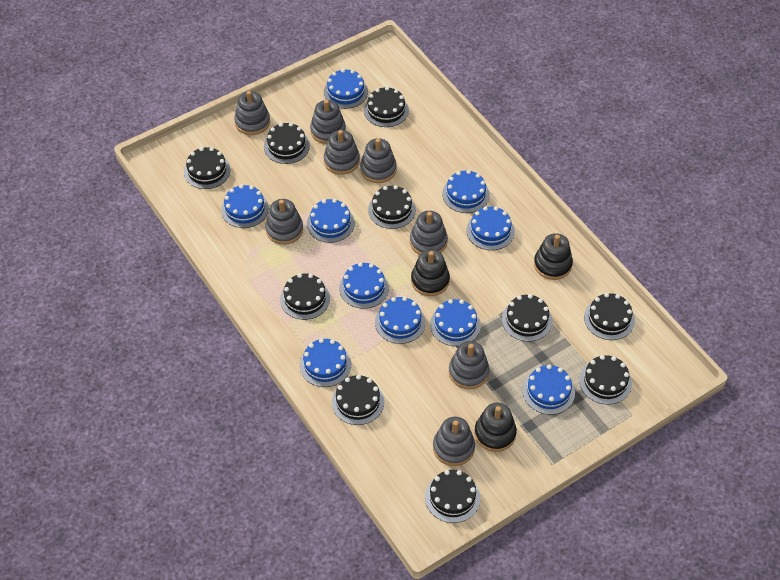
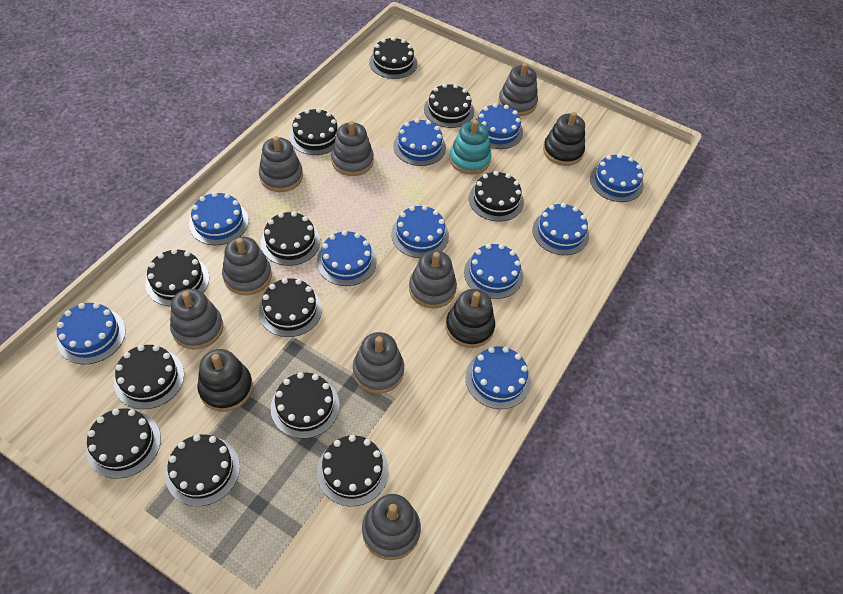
black cake: [184,147,231,189] [264,123,310,164] [280,273,330,320] [332,375,384,425] [364,87,409,127] [368,185,416,229] [425,470,480,523] [502,294,552,342] [579,355,632,404] [584,293,635,340] = 10 -> [86,408,161,479] [114,345,184,409] [145,249,209,307] [165,434,240,506] [258,278,322,337] [261,211,320,266] [271,372,340,439] [289,108,339,155] [317,435,389,506] [369,37,417,79] [424,83,474,128] [469,171,524,222] = 12
turquoise stacking toy: none = 0 -> [449,120,492,175] = 1

